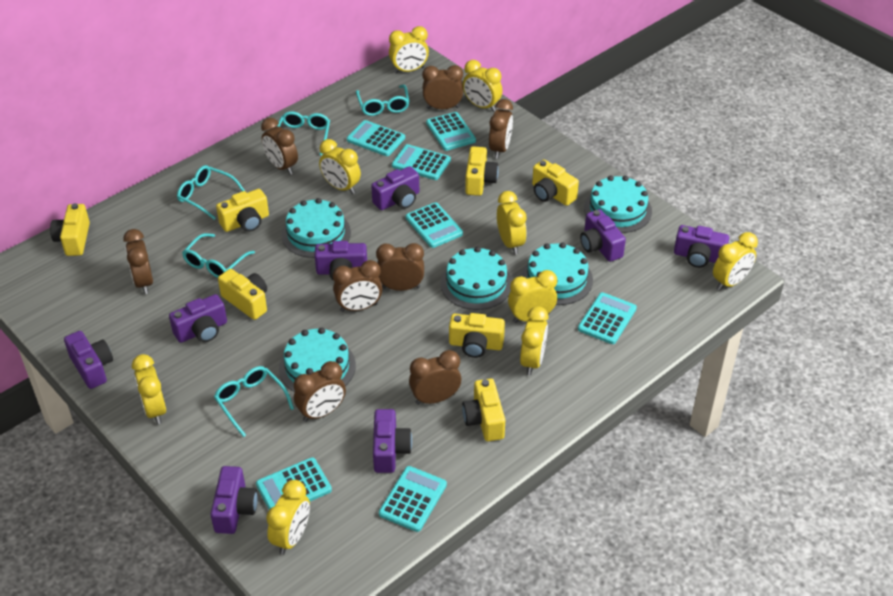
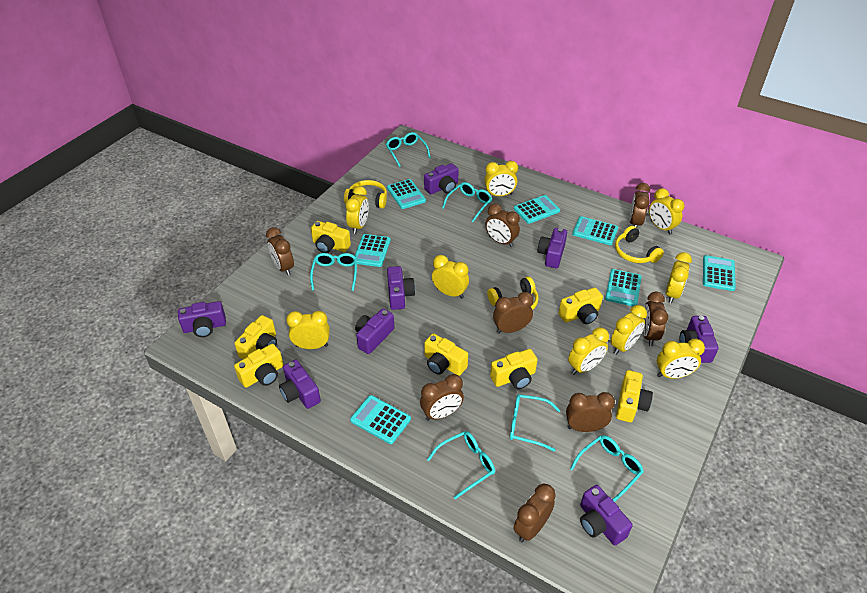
turquoise cake: [279,328,356,392] [281,198,351,258] [440,247,512,310] [521,242,593,305] [584,176,652,233] = 5 -> none = 0
turquoise glasses: [177,165,245,220] [182,233,255,278] [214,366,294,437] [277,111,330,156] [356,85,409,116] = 5 -> [310,253,357,291] [386,132,431,167] [427,431,495,499] [442,182,492,222] [510,394,560,452] [570,435,644,502] = 6
yellow headphones: none = 0 -> [344,180,387,209] [487,277,539,310] [615,226,664,263] = 3

